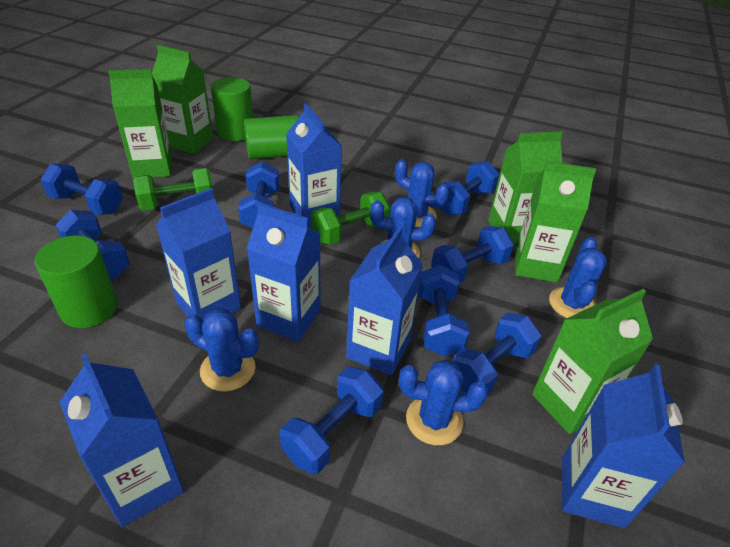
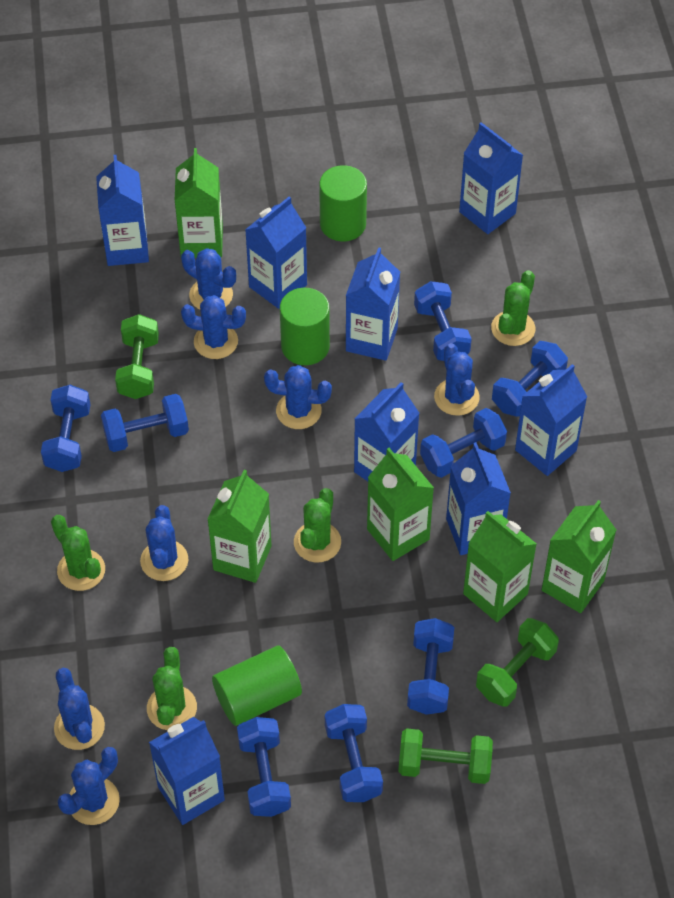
blue cactus: [184,308,259,392] [370,197,436,259] [395,159,449,227] [399,360,488,445] [549,237,607,318] = 5 -> [54,668,105,750] [58,747,120,825] [140,505,188,581] [181,248,236,310] [181,295,246,359] [264,365,332,429] [434,343,480,416] = 7
blue carton: [60,353,184,527] [156,188,241,322] [246,203,321,342] [286,103,342,227] [346,226,423,375] [562,364,685,528] = 6 -> [96,155,149,266] [149,717,225,825] [245,197,307,309] [346,247,400,361] [354,382,420,481] [446,442,511,555] [459,122,523,234] [515,364,587,476] = 8
green cactus: none = 0 -> [51,515,105,591] [147,647,197,730] [294,488,341,563] [491,270,535,346] = 4
green dumbbell: [133,168,215,210] [311,192,390,245] = 2 -> [115,314,159,399] [398,728,493,784] [476,618,559,707] = 3

